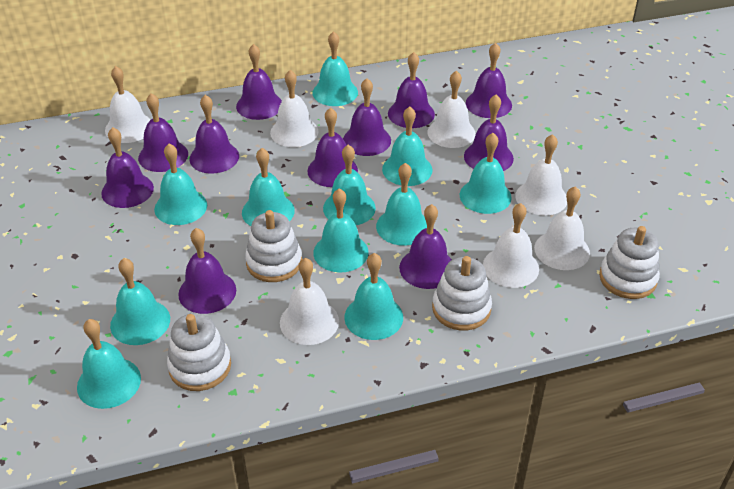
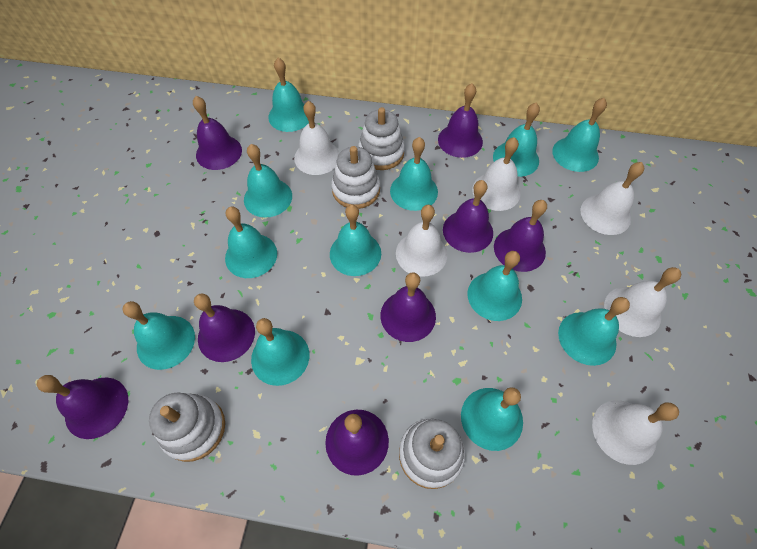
purple bell: [101,127,154,208] [138,93,188,172] [178,228,236,314] [189,95,239,174] [236,44,282,120] [308,108,358,187] [343,78,391,156] [388,52,435,128] [399,204,452,289] [464,95,514,171] [466,43,512,118] = 11 -> [37,375,128,439] [193,96,242,170] [194,293,255,362] [325,410,389,476] [380,272,436,342] [438,83,483,158] [443,180,493,253] [494,200,547,272] = 8
turquoise bell: [77,319,141,409] [110,258,170,345] [154,144,207,225] [242,148,295,226] [312,31,358,106] [313,188,369,272] [323,145,376,225] [344,253,403,340] [376,163,427,246] [382,107,433,186] [460,133,512,214] = 11 -> [123,301,195,370] [225,207,277,278] [244,144,292,218] [251,318,309,386] [268,58,309,132] [330,204,381,276] [390,137,438,211] [461,387,523,451] [468,251,522,321] [493,103,540,177] [552,98,607,172] [558,297,630,366] = 12
white bell: [105,66,151,143] [270,70,318,147] [280,258,339,345] [427,70,476,148] [483,203,539,288] [515,134,567,215] [534,186,590,270] = 7 -> [294,101,339,175] [396,205,447,277] [472,137,521,211] [580,162,644,235] [592,400,679,465] [604,267,681,337] = 6

